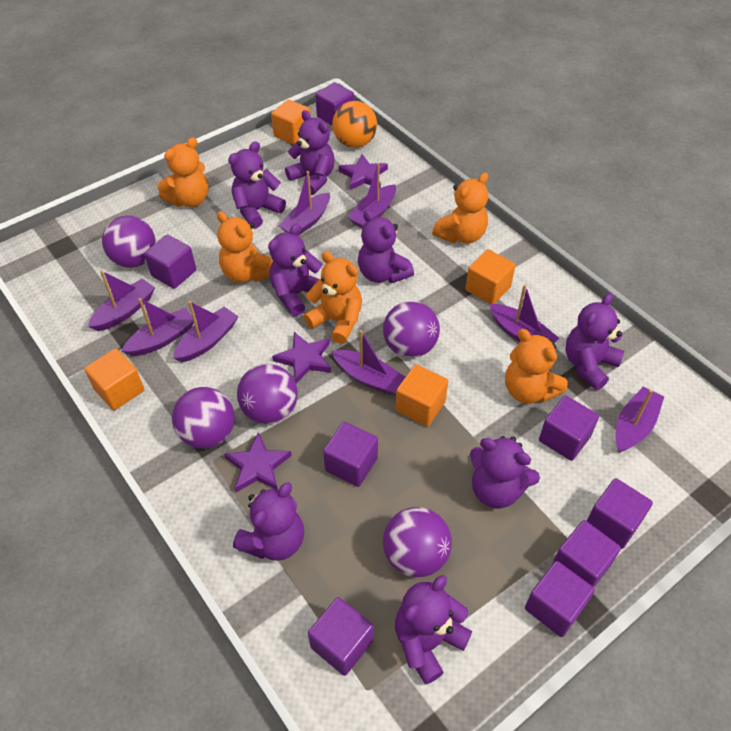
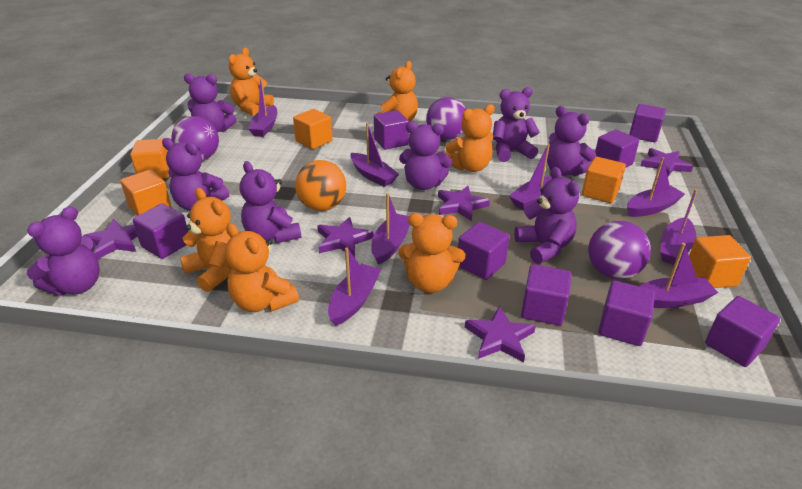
orange cube: [84,348,144,410] [271,99,311,145] [396,364,448,427] [466,249,515,304] = 4 -> [120,169,172,216] [130,139,169,179] [293,109,333,149] [582,157,626,203] [689,235,751,288] = 5
orange teddy bear: [157,137,209,207] [217,211,273,283] [304,251,362,344] [432,172,488,244] [505,329,568,404] = 5 -> [180,188,232,292] [225,223,299,312] [229,48,274,116] [377,61,418,122] [398,213,465,293] [445,104,495,172] = 6
purple ball: [102,216,156,268] [172,387,235,449] [237,364,298,424] [383,301,440,358] [383,507,452,578] = 5 -> [172,116,219,161] [426,97,466,140] [588,221,651,279] = 3
purple star: [224,432,292,492] [272,332,331,383] [338,154,388,190] = 3 -> [82,219,137,259] [317,217,373,257] [438,186,490,221] [465,306,536,362] [641,148,693,177] = 5

